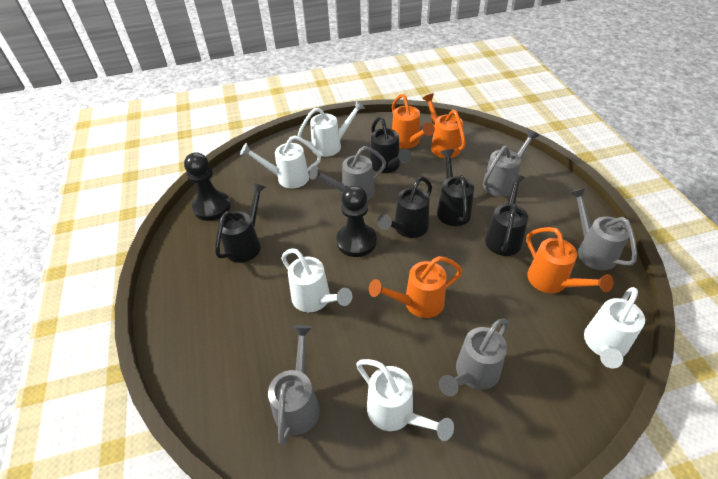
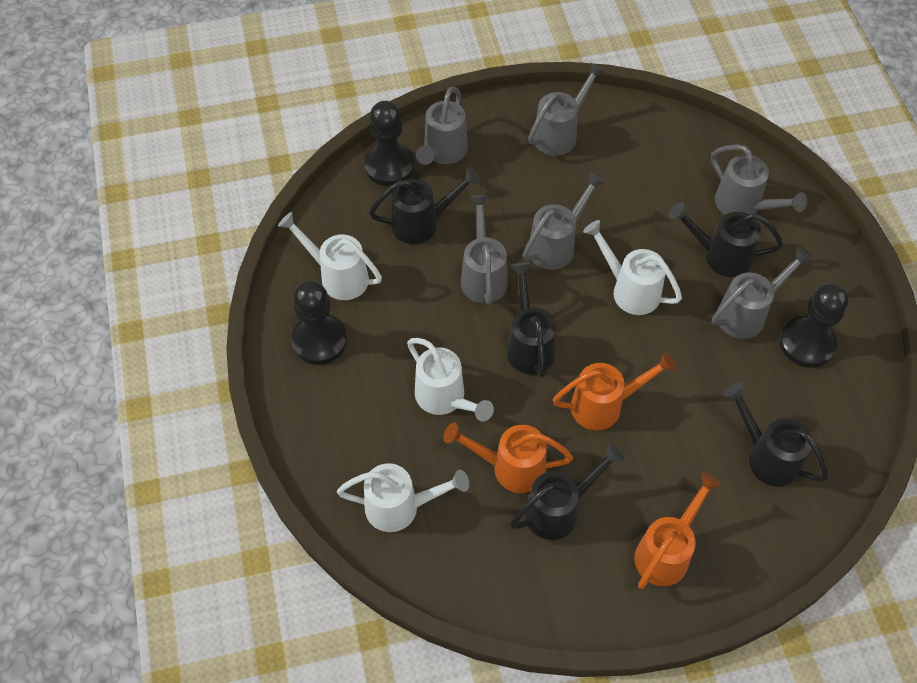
black pawn: [184,152,231,221] [336,185,377,257] = 2 -> [291,280,347,365] [364,101,415,186] [779,283,849,368] = 3
grey watering can: [268,325,320,445] [309,146,386,200] [439,319,509,396] [483,129,539,197] [570,187,637,270] = 5 -> [416,87,468,165] [461,195,508,305] [523,172,605,270] [528,62,605,156] [711,144,807,215] [712,247,813,339] = 6
orange watering can: [369,256,462,318] [392,94,435,149] [422,93,466,158] [526,227,613,293] = 4 -> [443,423,573,493] [553,352,676,430] [634,472,722,589] = 3
white watering can: [240,135,321,189] [281,248,352,312] [297,100,365,157] [356,359,454,441] [584,287,645,369] = 5 -> [278,212,382,300] [337,463,469,532] [407,338,494,421] [583,220,682,315] = 4

